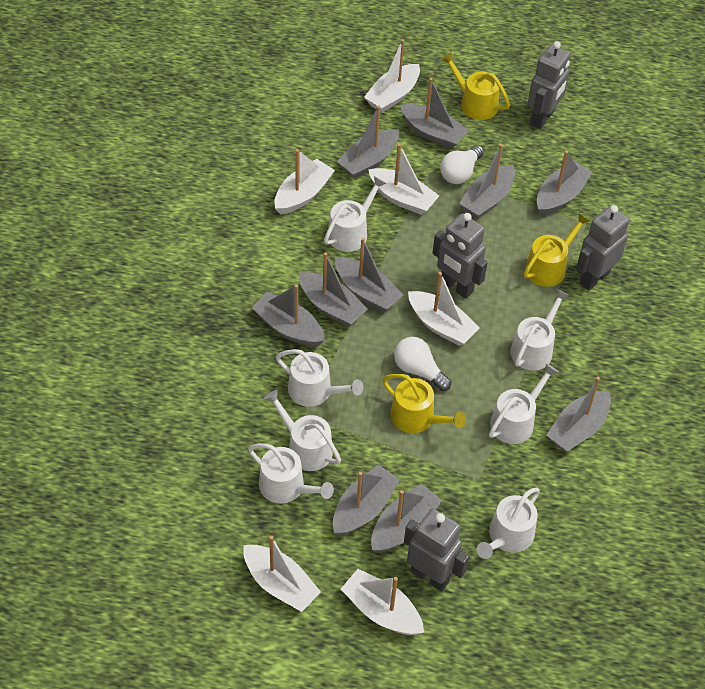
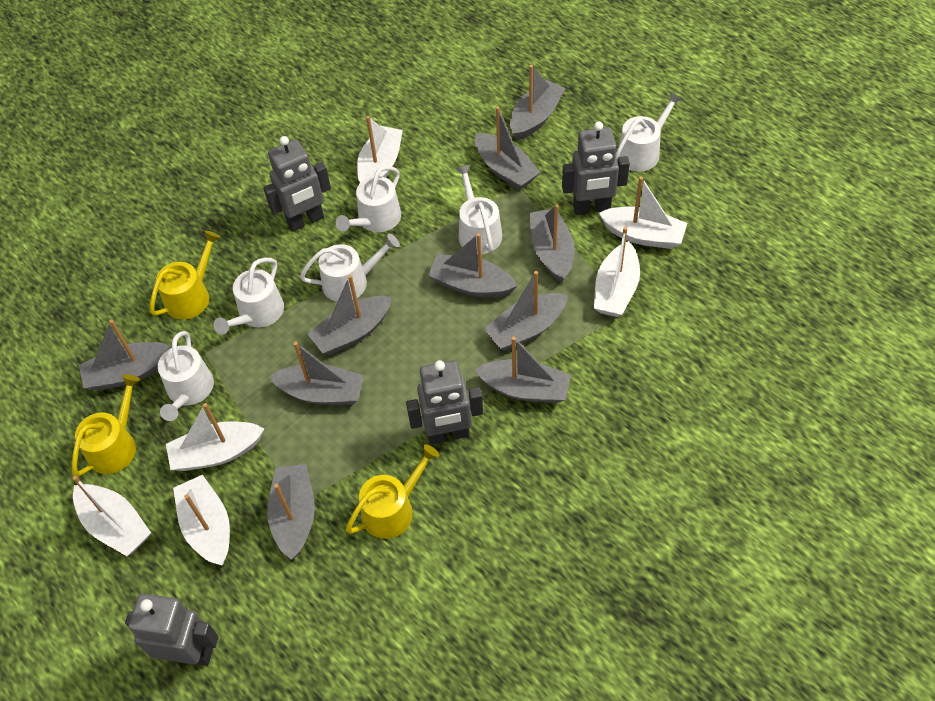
white light bulb: [394,337,451,391] [440,145,484,184] = 2 -> none = 0
white watering can: [248,444,334,504] [264,390,341,471] [276,349,363,407] [324,176,386,252] [477,488,540,559] [489,363,558,444] [510,289,570,371] = 7 -> [158,331,214,421] [214,258,284,335] [300,234,400,302] [336,166,401,232] [455,165,502,254] [616,92,683,171] = 6

